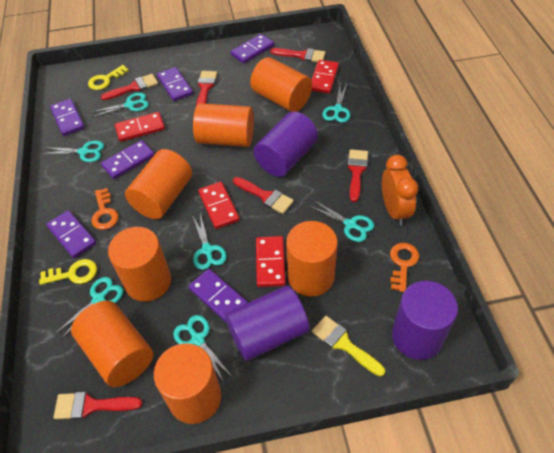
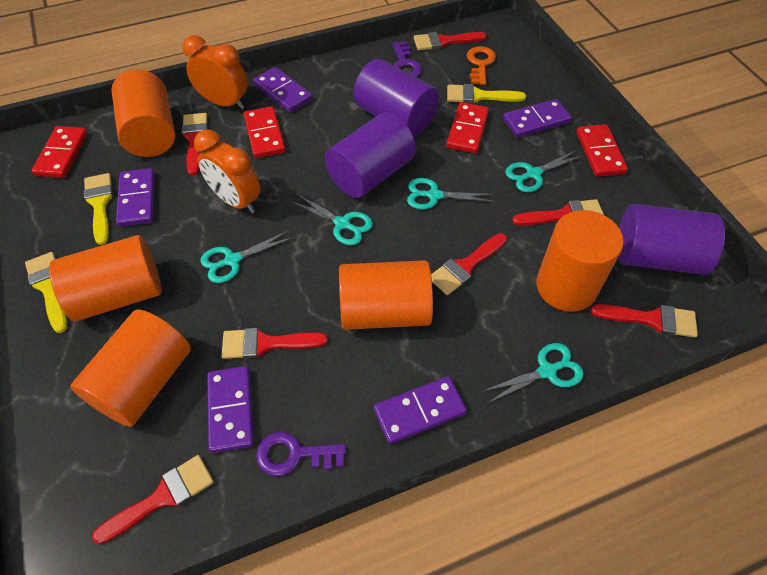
orange clock: [382,155,418,226] = 1 -> [183,35,248,109] [194,129,260,213] = 2
orange cylinder: [71,301,153,387] [108,227,171,302] [125,149,192,219] [154,343,221,424] [193,103,254,147] [250,57,312,112] [286,221,338,296] = 7 -> [49,235,162,322] [70,310,191,427] [111,70,175,157] [339,260,433,330] [536,210,624,312] = 5
orange key: [91,188,119,230] [390,243,419,292] = 2 -> [467,46,496,85] = 1
purple domino: [46,210,96,258] [50,99,85,136] [101,140,155,179] [157,67,193,101] [188,269,248,323] [231,34,274,64] = 6 -> [116,168,155,227] [207,366,254,453] [253,67,312,112] [374,376,467,444] [503,99,572,137] = 5
purple key: none = 0 -> [256,432,346,476] [392,41,422,77] = 2
red brush: [54,392,142,419] [101,74,158,100] [196,71,217,106] [233,177,294,214] [270,48,326,62] [347,149,368,202] = 6 -> [92,455,214,544] [181,113,208,176] [222,328,328,359] [414,32,487,50] [431,233,507,295] [512,199,604,226] [591,304,698,338] = 7
turquoise scissors: [42,140,104,162] [56,277,123,338] [90,93,149,118] [173,315,231,382] [193,213,227,270] [309,200,374,242] [322,84,350,123] = 7 -> [200,231,293,283] [290,194,373,245] [407,178,495,210] [481,343,584,403] [505,150,583,192] = 5
yellow brush: [312,316,385,377] = 1 -> [25,252,68,333] [84,173,113,245] [447,84,526,103] = 3
yellow key: [39,259,97,285] [88,65,129,90] = 2 -> none = 0

